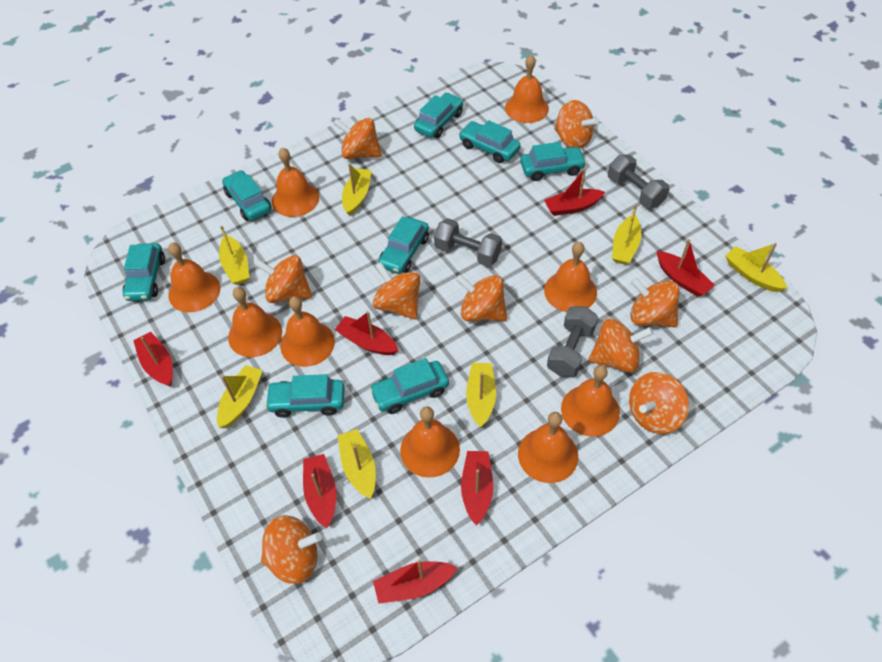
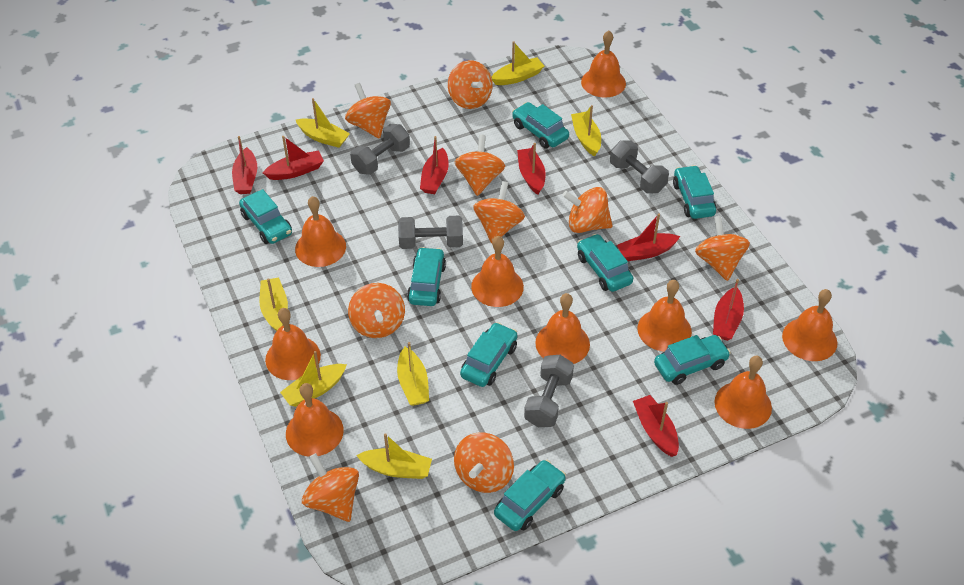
grey dumbbell: [434,218,502,267] [547,306,598,377] [608,154,669,208] = 3 -> [350,124,410,175] [398,216,463,249] [524,355,574,427] [610,140,669,194] = 4

